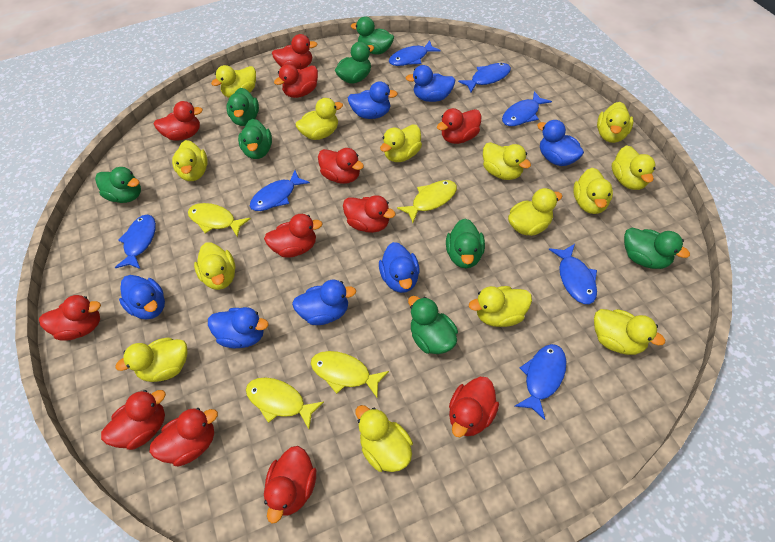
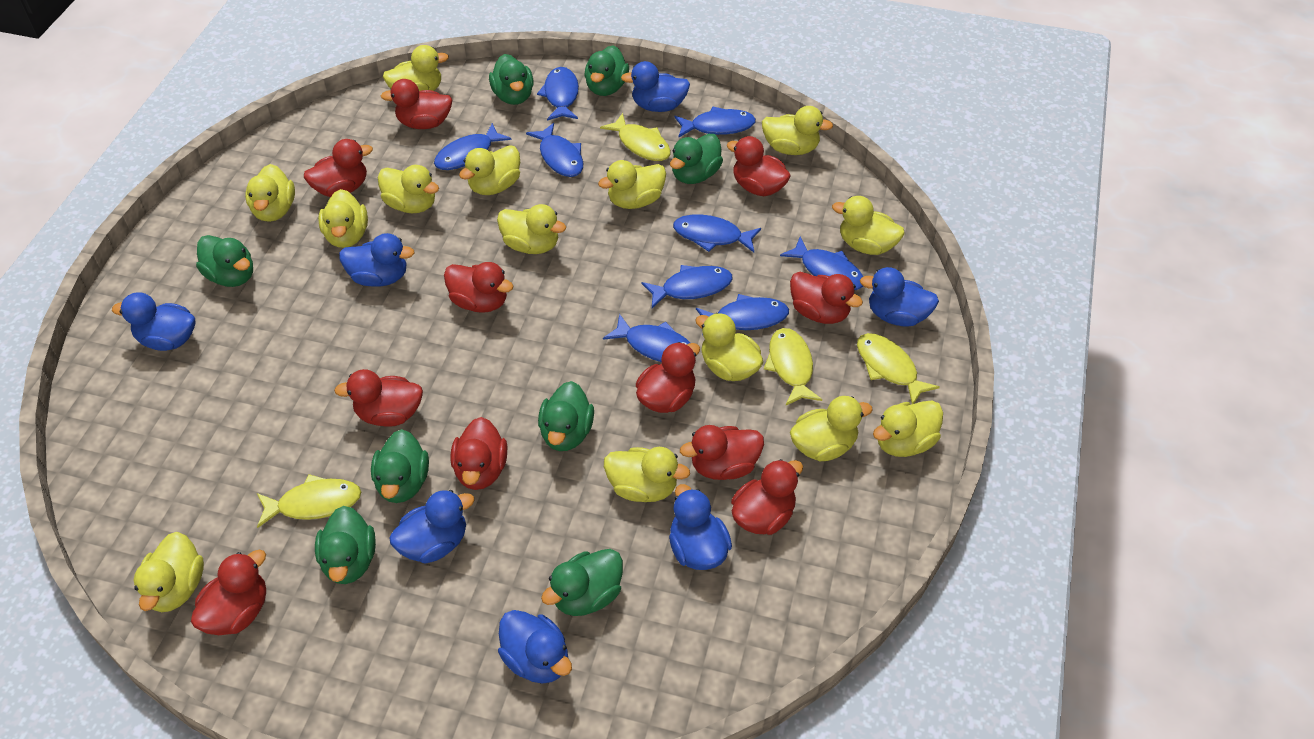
blue fish: [115,215,156,269] [250,170,310,211] [389,40,441,66] [458,63,511,93] [502,91,552,126] [514,344,566,420] [549,244,597,304] = 7 -> [434,123,512,170] [526,123,583,177] [537,67,579,121] [603,314,690,362] [642,265,733,308] [673,214,761,252] [674,106,756,138] [696,294,789,336] [780,236,864,290] = 9
red duck: [39,295,101,341] [101,390,166,450] [149,408,218,466] [154,101,203,141] [264,214,323,258] [264,446,316,524] [272,34,317,69] [274,64,318,98] [318,148,364,184] [343,195,396,233] [437,108,481,144] [449,377,499,437] = 12 -> [191,550,266,635] [304,139,373,197] [334,369,423,427] [381,79,452,129] [444,262,514,313] [450,417,507,490] [636,342,700,413] [680,425,764,480] [727,136,791,196] [731,459,803,535] [790,272,863,324] = 11

